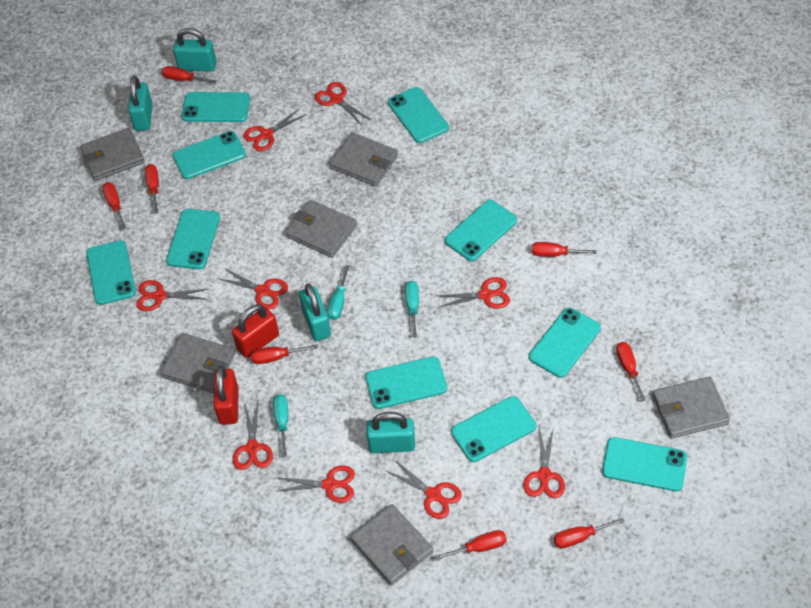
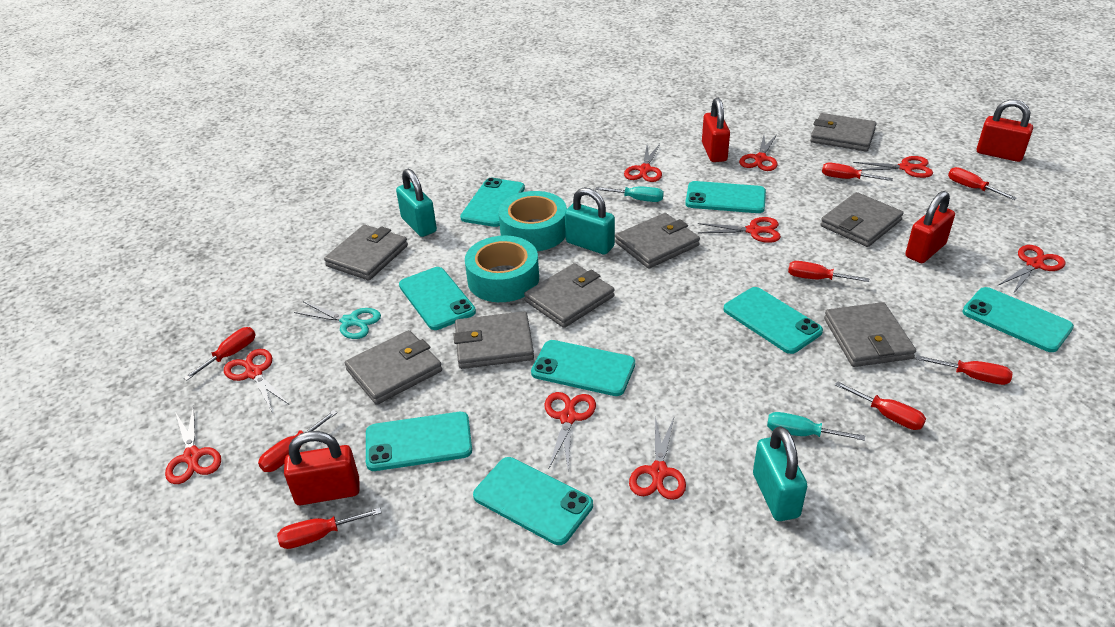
grey wallet: [80,128,145,181] [160,333,235,393] [285,200,357,258] [329,132,398,186] [350,504,433,585] [652,377,730,439] = 6 -> [324,225,408,280] [345,330,442,405] [453,311,534,369] [524,263,614,328] [615,213,700,269] [810,113,877,152] [820,192,904,247] [824,302,916,367] = 8
red padlock: [214,366,239,425] [232,304,279,358] = 2 -> [284,431,360,505] [702,98,730,162] [905,191,955,263] [977,100,1033,162] = 4
turquoise padlock: [128,76,153,131] [173,28,217,72] [299,283,331,341] [366,412,415,453] = 4 -> [396,169,437,237] [565,188,615,255] [753,426,807,521] = 3
turquoise phone: [86,240,136,305] [166,209,220,269] [173,131,246,179] [181,92,250,122] [365,356,447,409] [388,87,449,143] [445,200,517,261] [451,396,536,462] [529,308,601,378] [602,437,687,492] = 10 -> [366,412,472,471] [399,267,476,330] [460,178,525,227] [473,457,593,545] [531,340,635,396] [685,181,766,213] [723,287,823,354] [962,287,1074,352] = 8
turquoise scissors: none = 0 -> [294,302,381,339] = 1
turquoise screwdriver: [273,394,288,457] [327,265,350,320] [405,281,419,338] = 3 -> [595,186,664,202] [767,412,865,441] = 2
turquoise tape: none = 0 -> [465,236,539,302] [498,191,567,251] = 2

